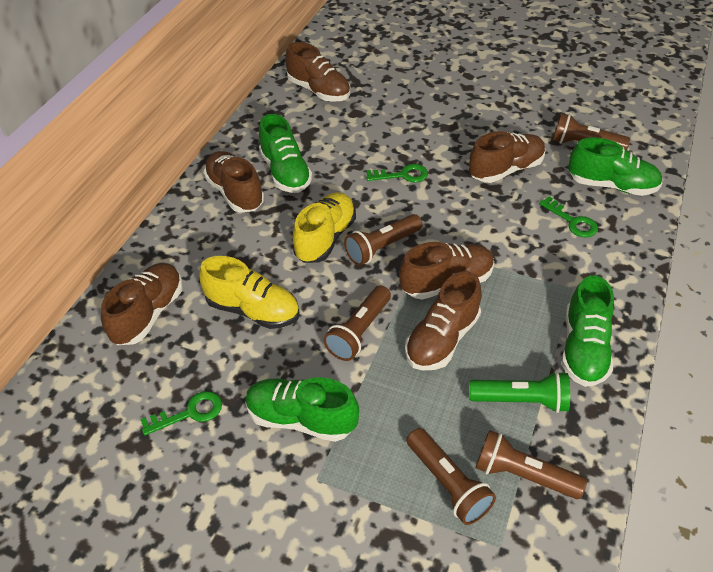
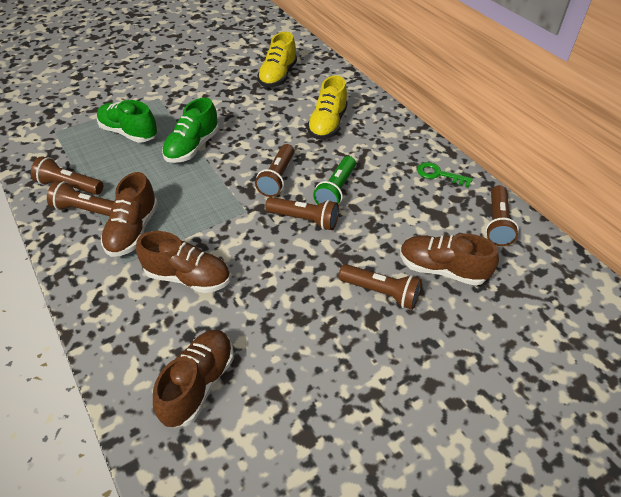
brown flashlight: [324,286,391,361] [344,214,422,265] [407,428,496,525] [476,430,587,499] [553,113,630,150] = 5 -> [31,156,103,195] [47,181,114,216] [255,144,294,197] [265,197,339,230] [338,264,422,310] [485,185,519,246] = 6
brown shoe: [101,263,183,345] [203,151,264,213] [285,42,350,102] [399,242,494,300] [405,271,482,371] [469,131,546,183] = 6 -> [101,172,158,257] [136,231,230,293] [153,330,234,427] [400,233,499,286] = 4
green key: [140,391,222,436] [366,164,428,183] [539,196,598,238] = 3 -> [417,162,473,187] = 1
green shoe: [245,377,359,442] [259,114,313,193] [562,275,614,387] [568,137,663,196] = 4 -> [97,100,158,143] [162,97,219,163] = 2

